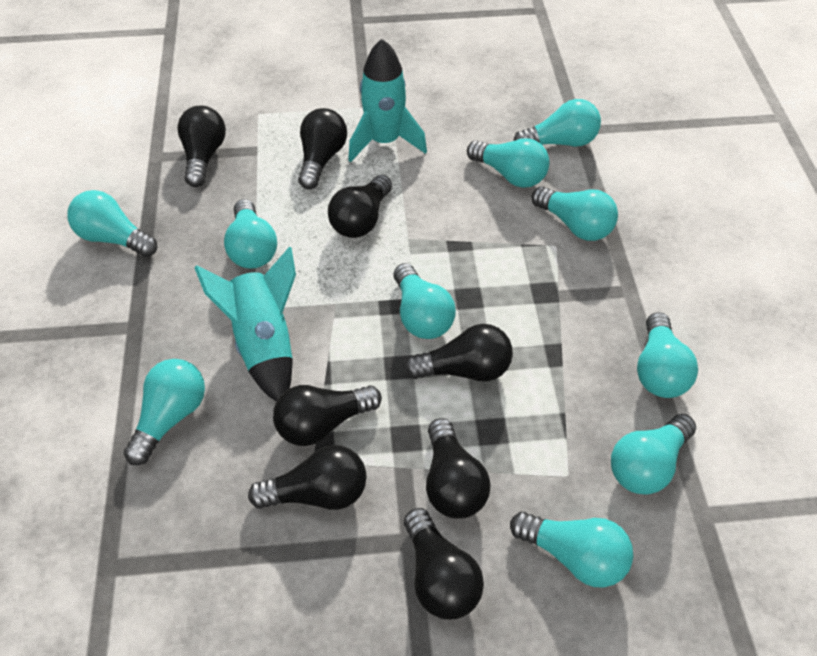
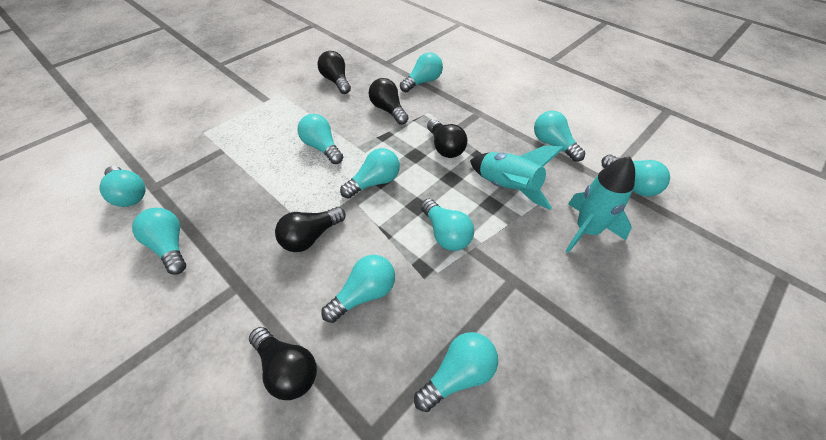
black light bulb: [177,106,226,187] [248,445,367,510] [273,385,382,446] [298,108,347,189] [328,175,392,238] [404,324,513,382] [404,508,484,619] [426,418,491,519] = 8 -> [249,327,317,400] [275,207,346,252] [318,51,351,94] [369,78,409,125] [427,119,468,158] = 5

